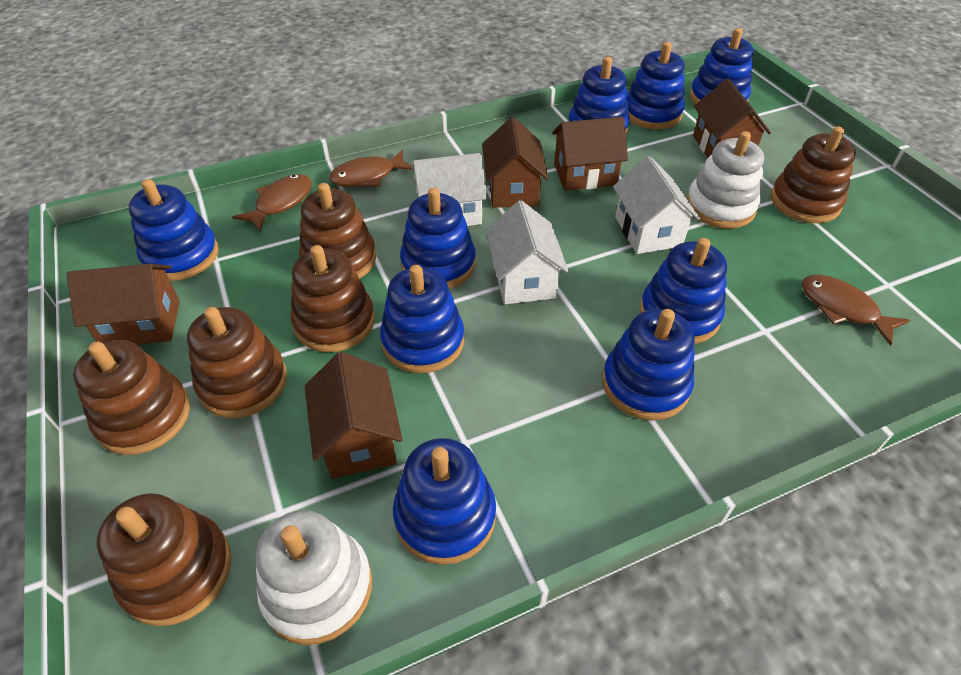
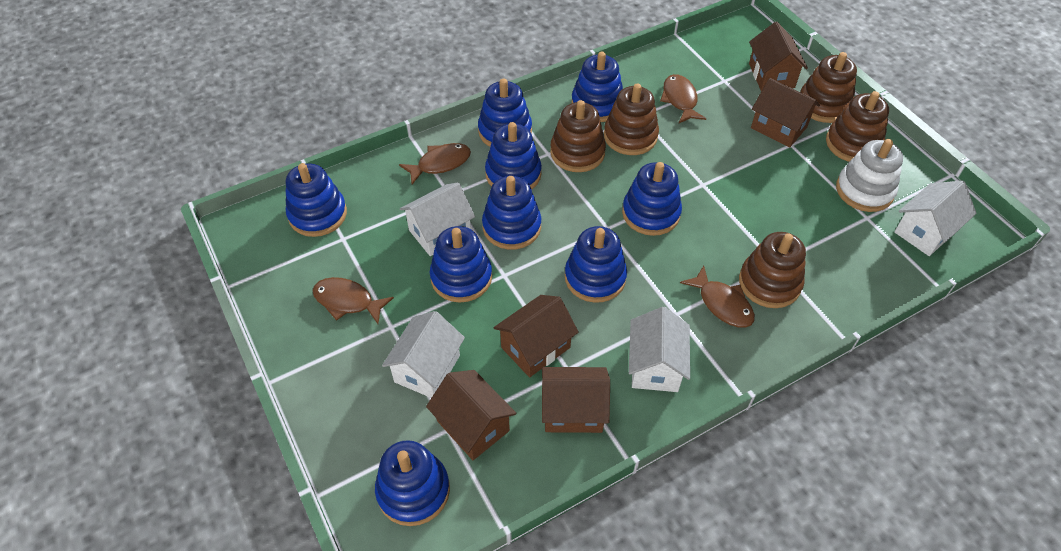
brown fish: [232,174,312,232] [329,150,412,187] [801,275,910,346] = 3 -> [312,277,394,324] [399,143,471,185] [660,74,706,123] [680,265,755,328] = 4
brown stacking toy: [73,340,190,455] [96,493,232,626] [187,307,287,418] [290,245,375,352] [299,183,376,279] [771,126,856,223] = 6 -> [550,100,606,172] [604,84,659,155] [739,232,806,308] [800,52,857,123] [826,91,889,162] = 5
white house: [412,153,487,226] [485,200,568,304] [613,156,700,254] = 3 -> [382,311,465,398] [400,183,475,256] [629,307,690,392] [894,180,976,256] = 4
white stacking toy: [256,510,372,645] [687,131,764,229] = 2 -> [836,139,903,212] = 1

